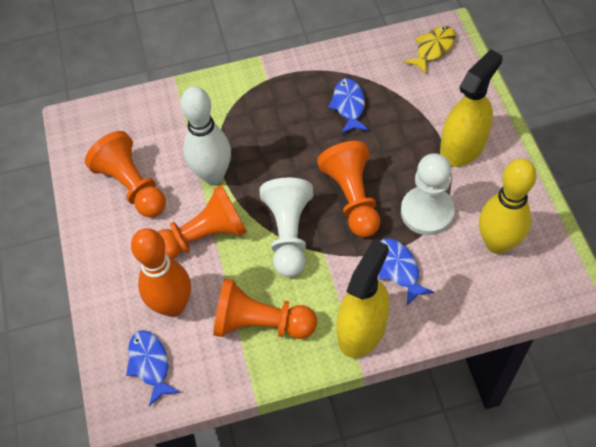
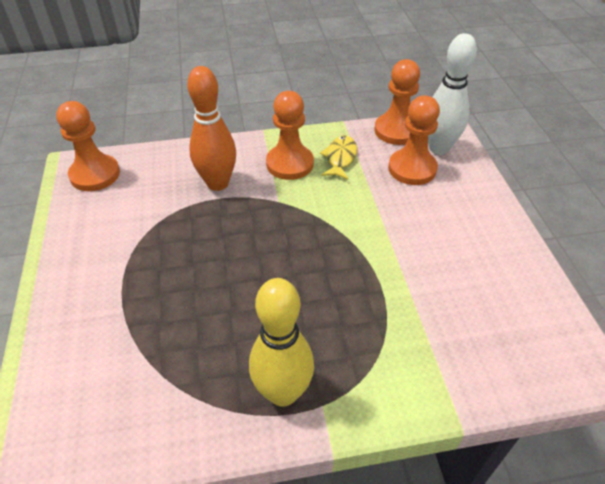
blue fish: [126,330,180,406] [328,78,369,134] [379,238,434,306] = 3 -> none = 0
white pawn: [260,178,313,277] [401,153,455,235] = 2 -> none = 0
yellow spray bottle: [336,239,390,358] [440,49,503,167] = 2 -> none = 0

